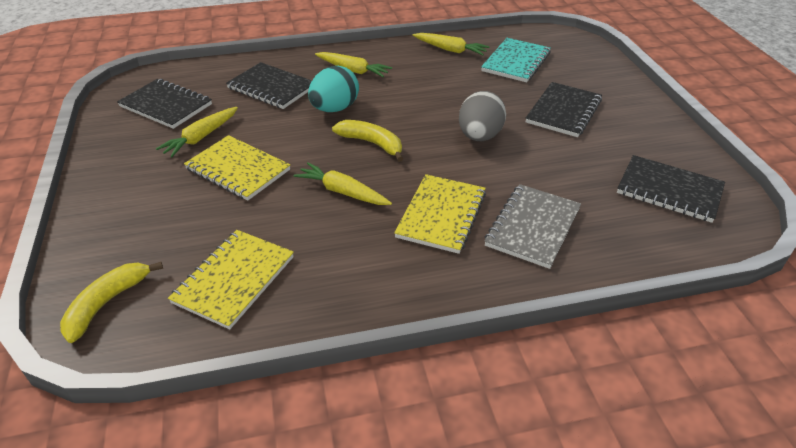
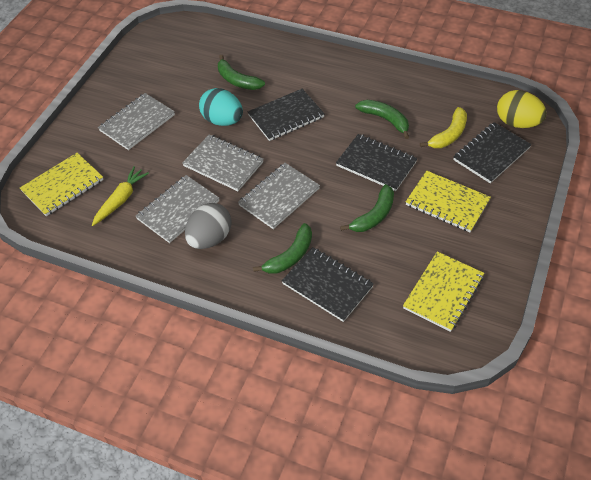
green banana: none = 0 -> [218,55,265,90] [253,223,312,274] [340,184,394,232] [355,100,409,139] = 4
grey notebook: [485,184,581,269] = 1 -> [98,93,175,150] [136,175,219,243] [182,134,264,191] [238,163,320,229] = 4
turquoise notebook: [481,38,551,82] = 1 -> none = 0
yellow banana: [60,262,163,343] [332,120,403,162] = 2 -> [420,107,467,148] = 1
yellow carrot: [156,107,238,157] [294,162,392,205] [315,52,392,77] [413,33,490,55] = 4 -> [92,166,149,226] = 1
yellow egg: none = 0 -> [497,90,547,128] = 1

